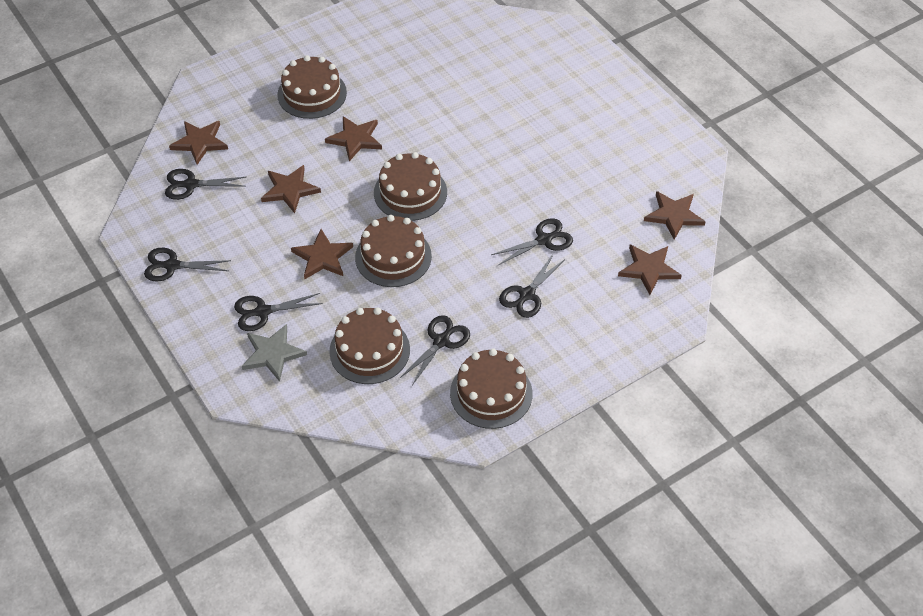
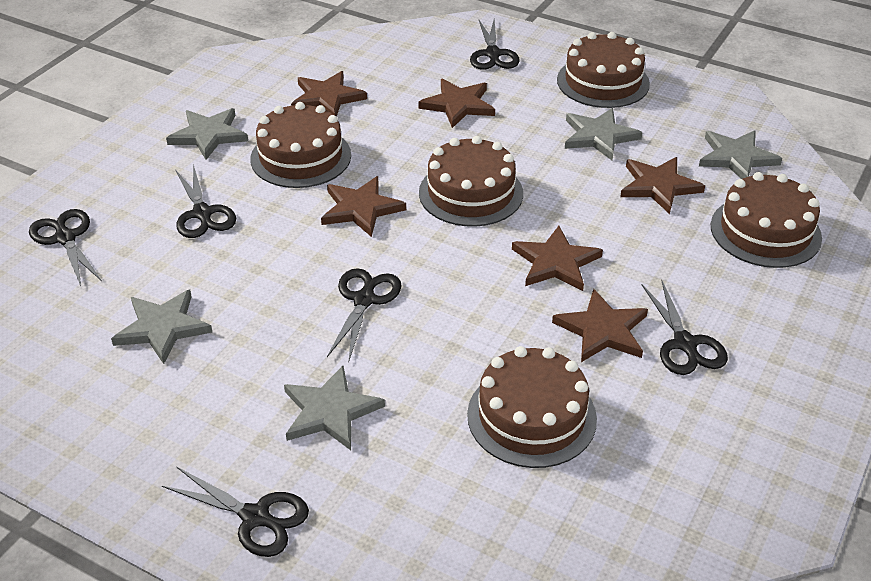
grey star: [242,324,307,382] = 1 -> [111,289,212,364] [166,108,248,160] [284,366,385,450] [565,108,643,160] [699,130,782,179] = 5

